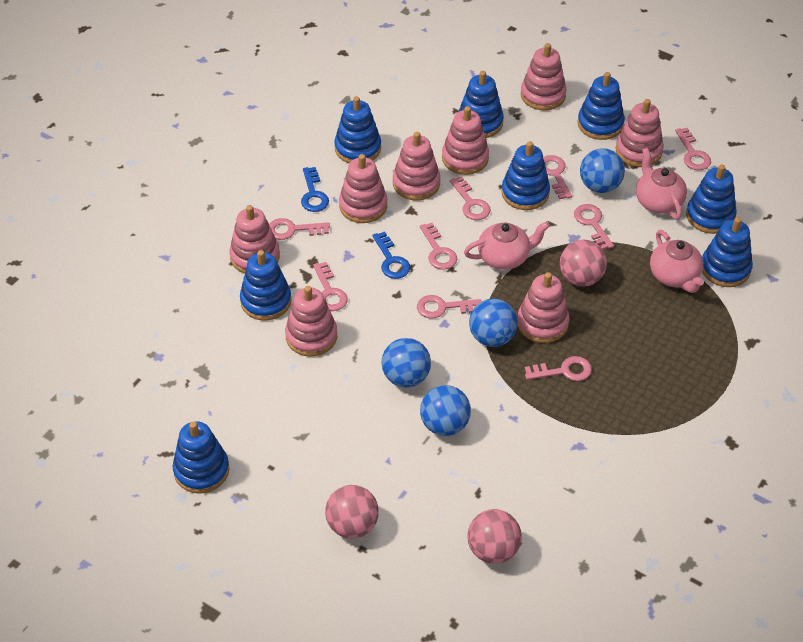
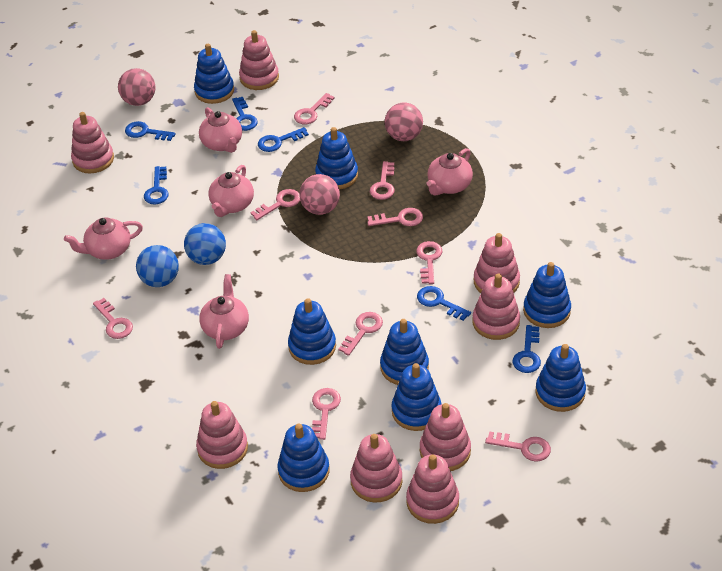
blue ball: [382,338,431,388] [420,385,471,436] [469,299,518,347] [580,148,625,193] = 4 -> [136,245,179,287] [184,223,226,265] = 2
blue key: [301,167,329,212] [372,231,410,279] = 2 -> [125,121,175,141] [144,166,168,204] [232,97,258,131] [258,127,309,152] [417,286,471,321] [512,325,541,373] = 6
pink teapot: [464,222,549,270] [636,148,687,220] [650,230,704,293] = 3 -> [64,218,143,260] [199,107,242,153] [199,274,249,349] [208,165,254,217] [427,148,473,196] = 5

